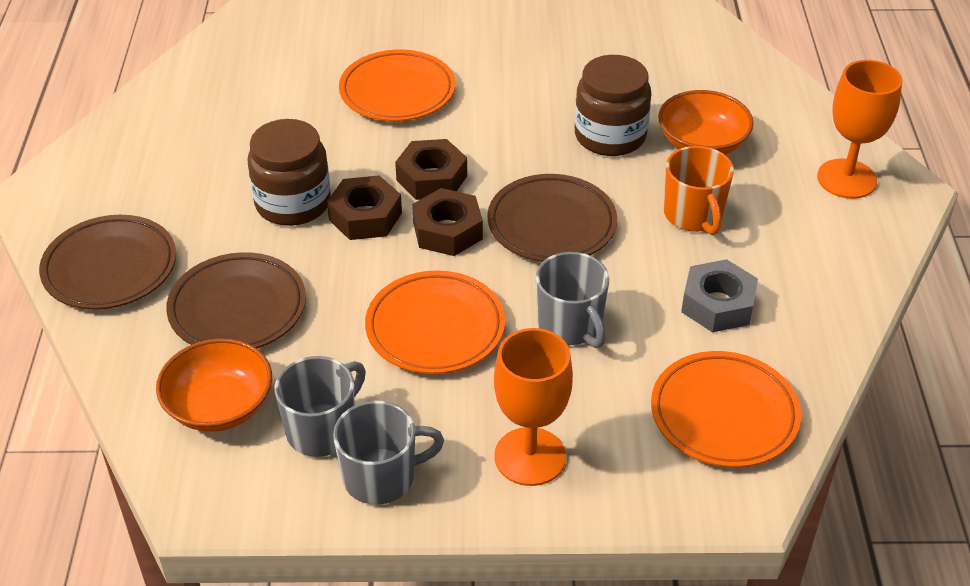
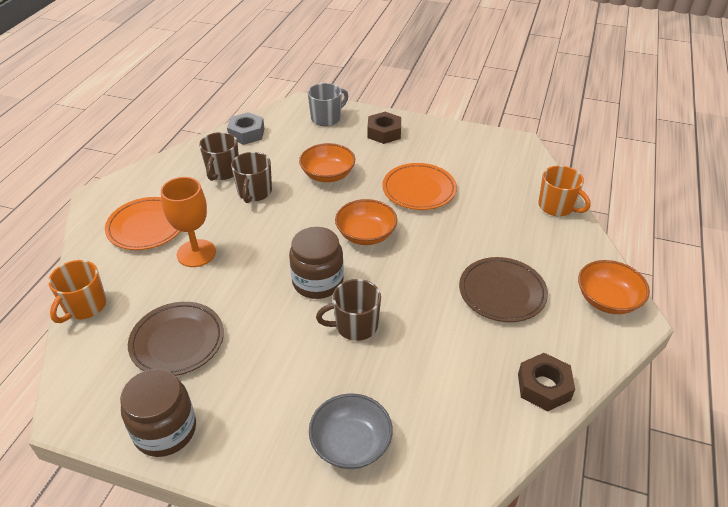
brown mug: none = 0 -> [199,132,239,181] [231,152,272,203] [316,279,381,341] = 3
brown nut: [327,175,402,240] [395,139,467,200] [412,188,483,256] = 3 -> [367,112,401,144] [518,353,575,411] = 2
brown plate: [39,215,176,310] [166,252,306,348] [487,174,617,262] = 3 -> [128,302,224,376] [459,257,548,322] = 2
grey bowl: none = 0 -> [309,393,393,469] = 1
grey mug: [274,356,366,457] [333,401,444,505] [536,252,609,348] = 3 -> [308,83,348,126] = 1
orange bowl: [156,338,272,432] [658,90,754,155] = 2 -> [299,143,355,182] [335,199,397,245] [578,260,650,314] = 3
orange goblet: [494,328,573,486] [817,60,902,199] = 2 -> [161,177,216,267] = 1
orange mug: [664,146,734,235] = 1 -> [48,260,106,323] [538,166,591,216] = 2
orange plate: [339,50,455,121] [365,270,505,374] [651,351,801,467] = 3 -> [105,197,181,250] [382,163,457,210] = 2

